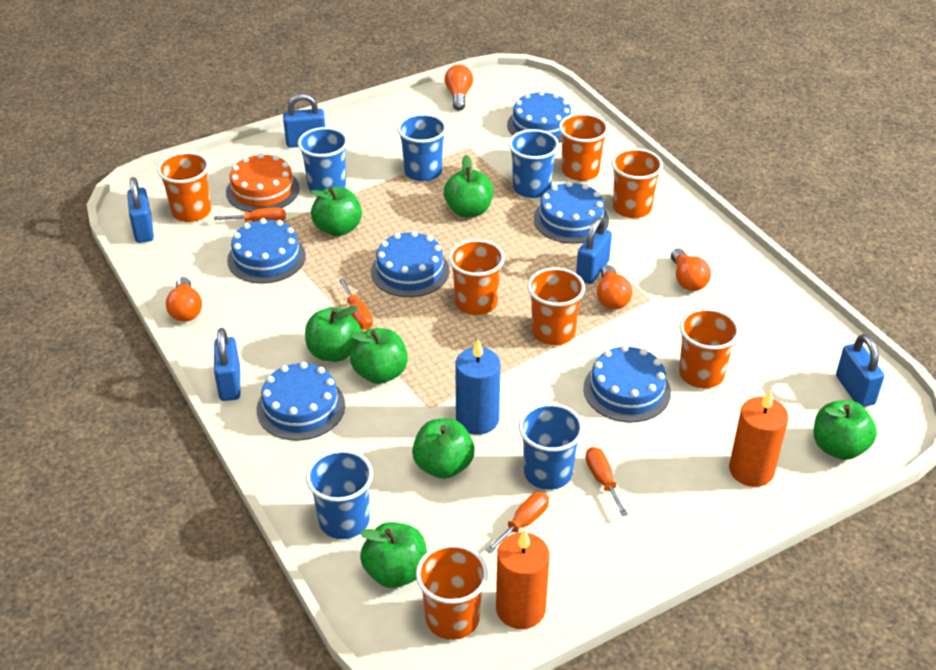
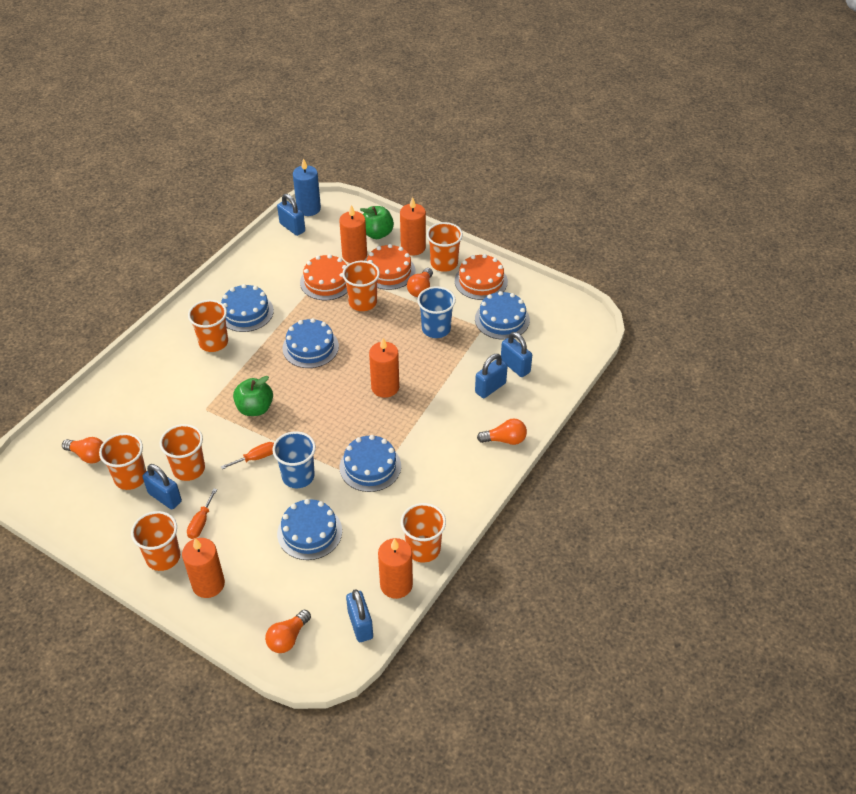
blue cake: [227,218,306,284] [256,362,345,441] [371,231,450,297] [507,91,571,143] [534,181,609,244] [583,345,671,422] = 6 -> [221,284,274,332] [277,499,342,560] [282,318,339,368] [340,435,401,492] [475,291,530,340] = 5
blue cup: [298,127,348,191] [306,449,373,539] [397,114,447,181] [509,129,559,198] [519,403,584,490] = 5 -> [272,431,316,488] [417,286,456,338] = 2
green apple: [305,306,362,362] [310,187,362,236] [350,328,408,384] [360,522,427,588] [412,418,475,479] [444,155,493,218] [813,401,877,460] = 7 -> [233,376,273,416] [360,206,394,239] = 2
orange cake: [226,153,300,212] = 1 -> [300,254,347,300] [367,244,416,290] [455,254,508,300] = 3
orange candle: [496,529,550,629] [729,390,789,487] = 2 -> [182,538,225,598] [339,205,367,263] [369,338,399,398] [378,538,413,599] [400,197,426,256] = 5
orange screwdriver: [214,208,286,222] [339,278,373,330] [486,492,549,553] [585,447,628,516] = 4 -> [187,488,217,539] [221,442,274,469] = 2

